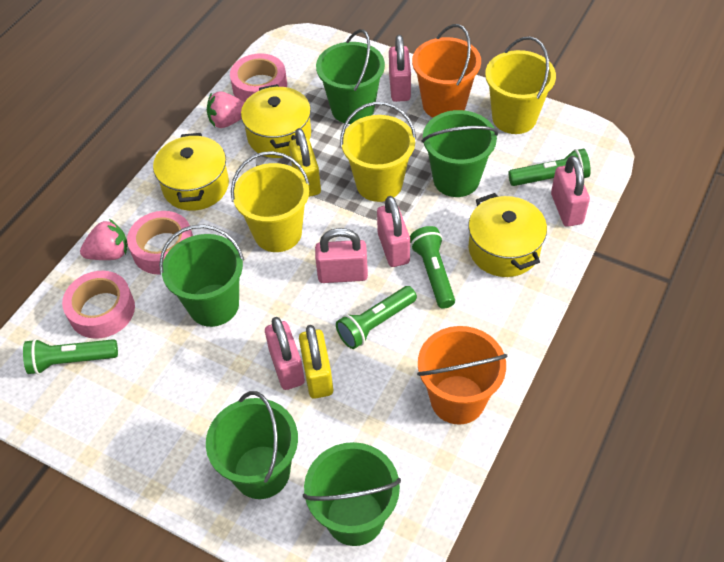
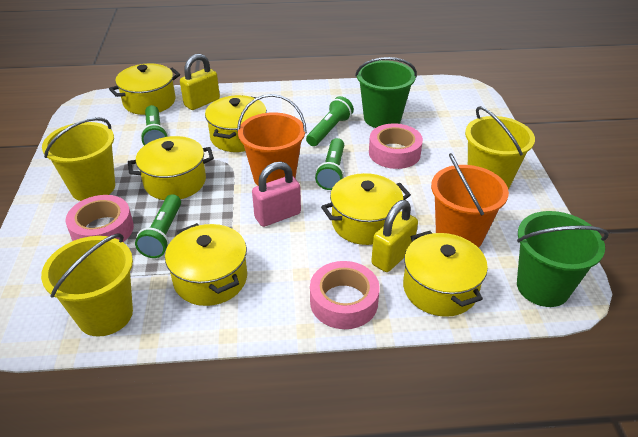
green bucket: [159,225,244,327] [206,391,298,499] [303,442,401,546] [316,29,385,124] [421,110,498,197] = 5 -> [355,57,417,128] [517,211,609,307] = 2
pink padlock: [265,317,305,390] [315,228,368,283] [377,196,410,267] [389,35,411,102] [551,156,590,227] = 5 -> [252,161,301,227] = 1
pink strawberry: [80,219,128,260] [207,91,245,128] = 2 -> none = 0
yellow pot: [153,133,229,211] [241,84,311,158] [468,193,547,277] = 3 -> [109,64,180,115] [128,136,214,200] [165,223,247,306] [205,95,267,152] [321,173,411,245] [403,231,488,317] = 6

